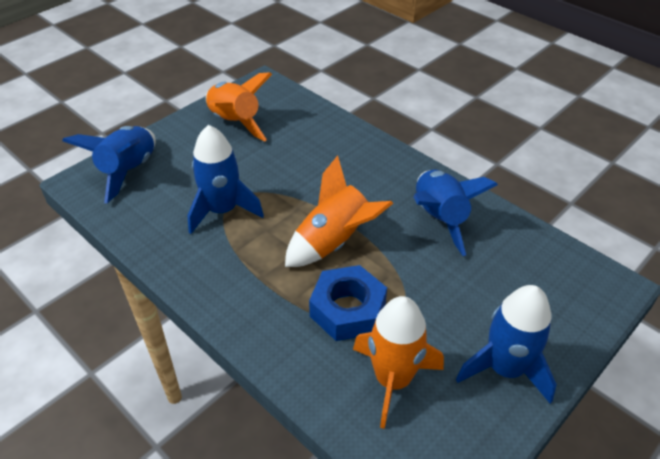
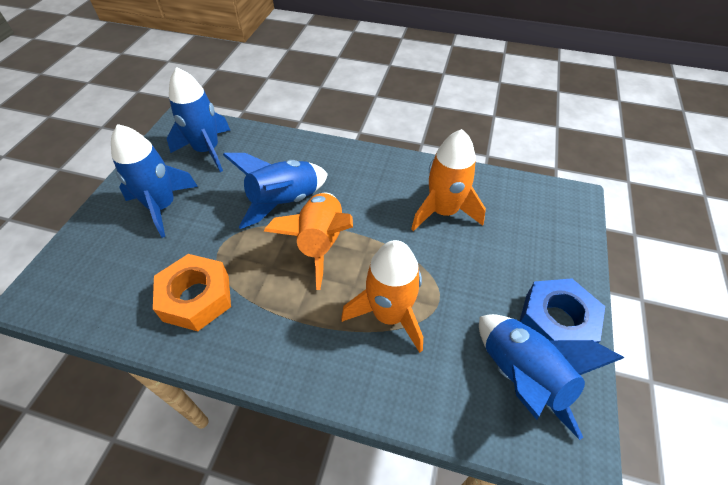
orange nut: none = 0 -> [153,254,231,331] = 1

